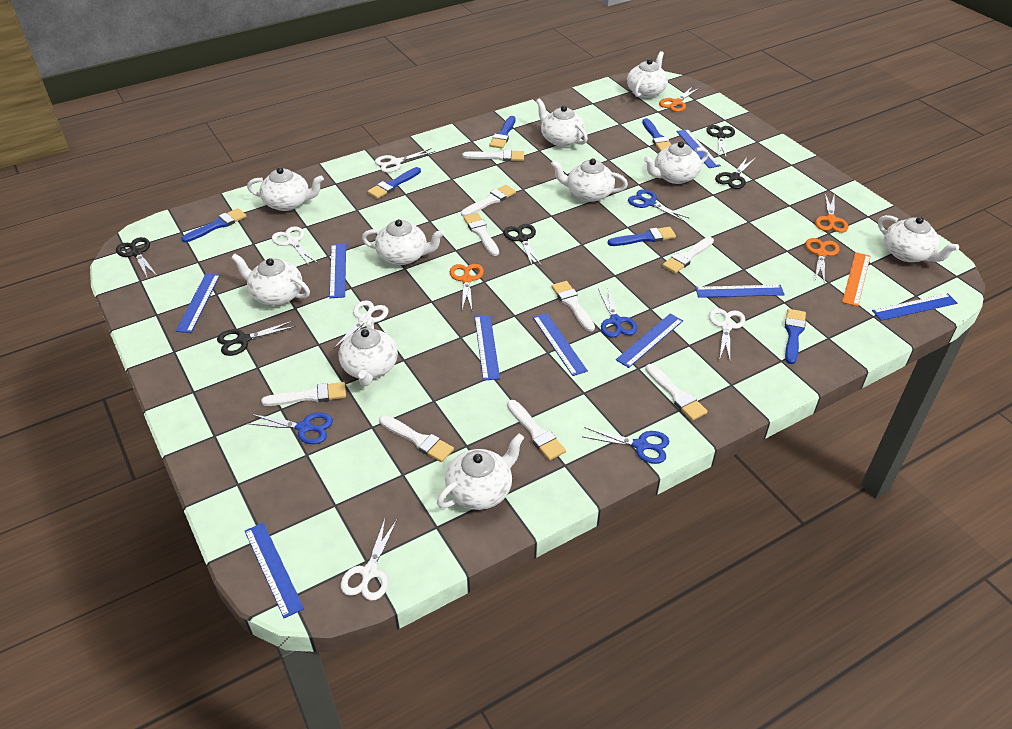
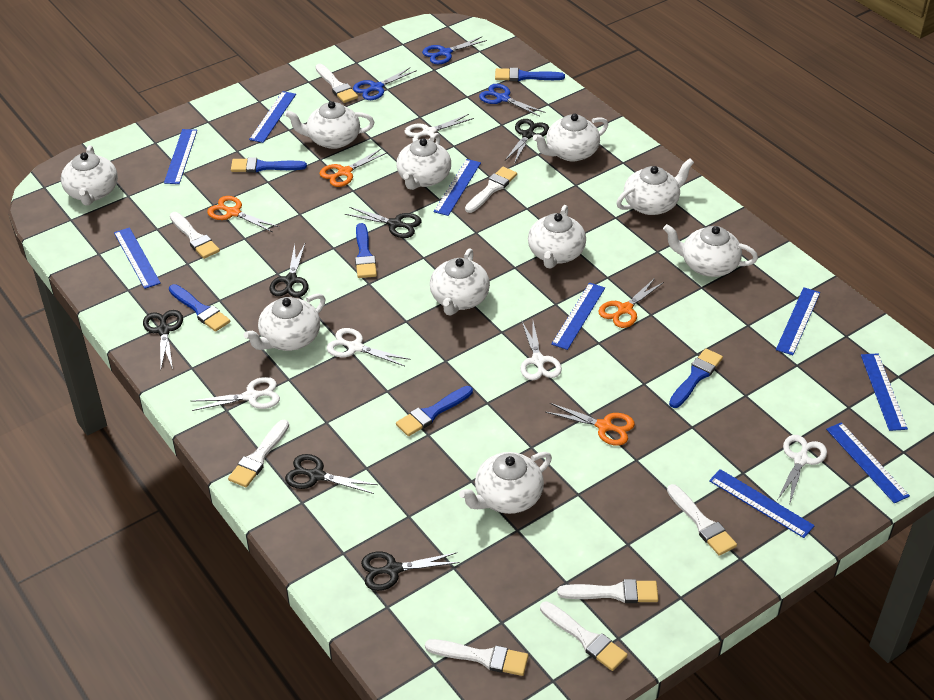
black scissors: [116,237,156,277] [217,321,296,356] [503,224,542,266] [706,125,735,157] [715,156,756,189] = 5 -> [143,310,183,369] [269,244,308,297] [285,454,378,494] [345,207,421,238] [361,551,460,591] [505,119,549,164] = 6
blue scissors: [247,413,333,444] [583,427,670,464] [598,288,637,338] [628,189,690,222] = 4 -> [353,67,417,100] [422,37,487,64] [479,84,545,117] = 3
orange ruler: [842,252,871,307] = 1 -> none = 0
white brush: [261,382,346,406] [379,415,454,462] [461,185,516,217] [462,150,524,161] [463,213,499,256] [507,400,566,460] [551,281,595,332] [645,364,708,421] [662,237,714,273] = 9 -> [170,212,220,259] [228,419,289,487] [315,64,358,103] [425,639,528,676] [465,167,517,213] [540,601,628,671] [557,579,659,603] [667,484,737,556] = 8

